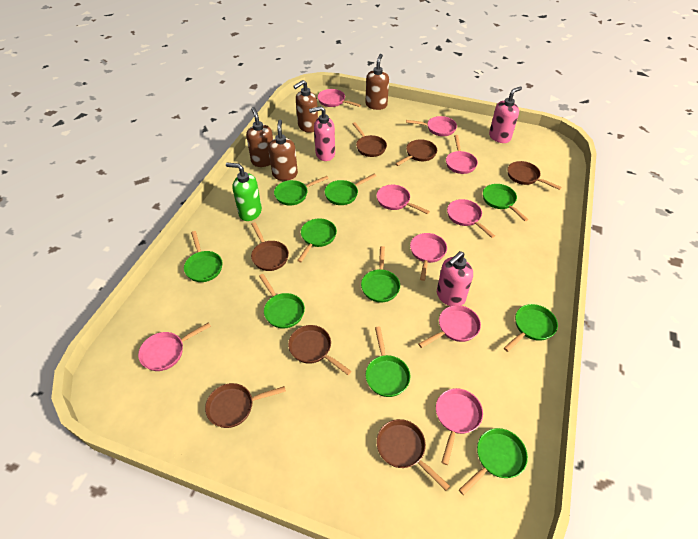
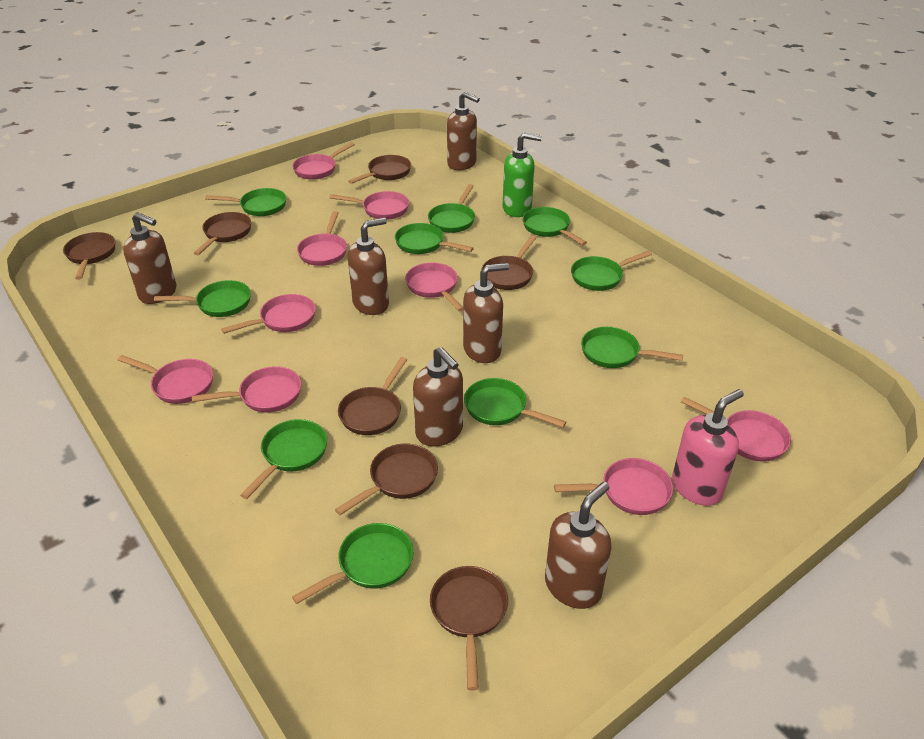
brown soap dispenser: [246,107,273,167] [268,120,298,181] [293,80,318,133] [366,54,389,110] = 4 -> [123,212,176,304] [348,218,389,315] [413,347,463,446] [447,92,480,170] [463,263,509,363] [545,482,612,609] = 6
pink soap dispenser: [309,106,335,161] [437,251,473,306] [489,86,522,143] = 3 -> [672,389,744,506] = 1

